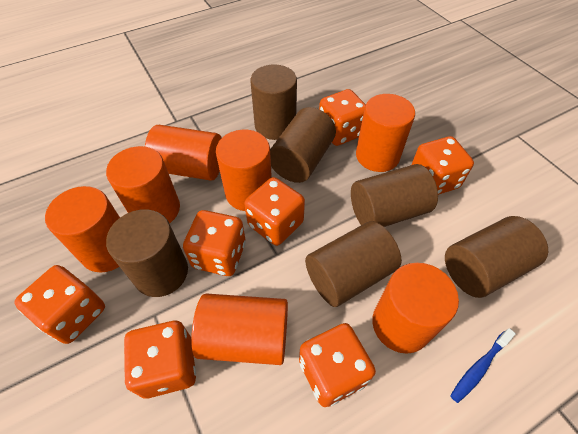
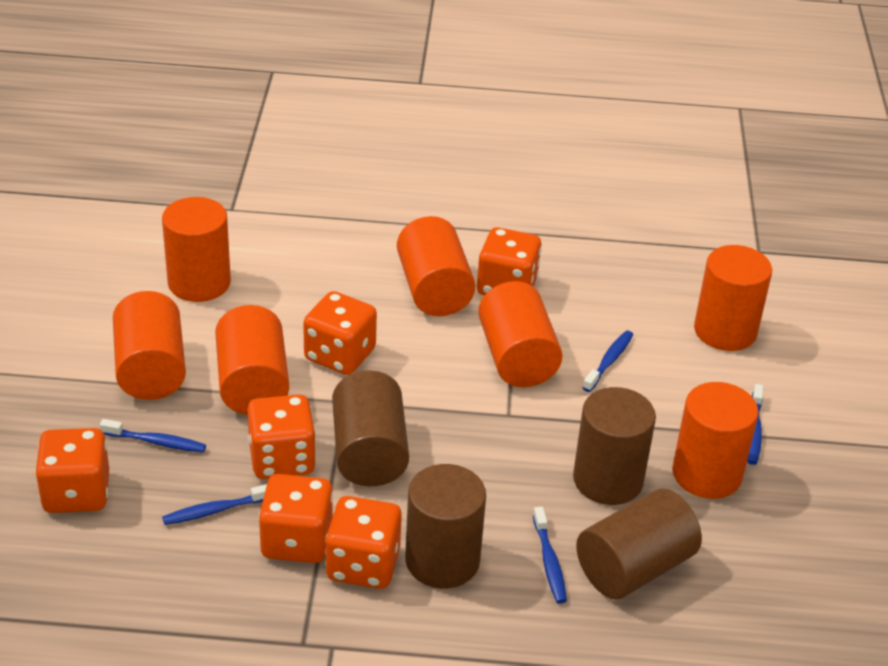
blue toothbrush: [450,328,516,403] = 1 -> [100,419,206,452] [162,484,267,525] [533,507,567,604] [582,330,633,392] [747,384,764,465] = 5
brown cylinder: [106,209,188,297] [250,64,297,140] [270,107,336,183] [305,221,402,307] [351,164,438,227] [445,216,548,298] = 6 -> [332,370,409,486] [405,464,486,589] [573,387,656,505] [576,488,702,599] = 4
orange dice: [14,265,105,344] [124,321,196,399] [183,210,246,276] [244,177,305,246] [299,323,376,407] [319,89,366,146] [411,136,474,195] = 7 -> [35,428,109,513] [247,395,316,479] [259,474,333,563] [303,291,377,375] [325,496,402,589] [477,227,542,295] = 6

